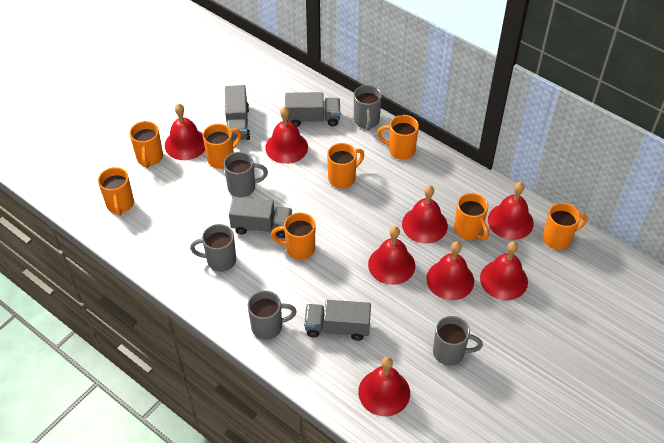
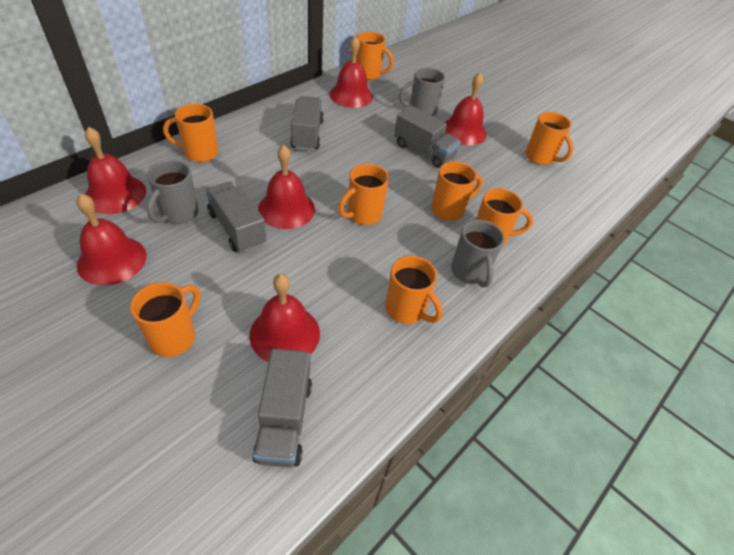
grey mug: [190,224,236,272] [224,152,268,197] [248,291,297,340] [354,85,382,130] [433,316,483,366] = 5 -> [147,160,199,224] [399,68,445,116] [451,220,504,288] = 3
red bell: [165,103,205,160] [265,107,308,164] [358,357,410,416] [368,226,415,285] [402,185,448,244] [426,242,474,300] [480,242,528,300] [488,182,534,240] = 8 -> [76,194,146,286] [85,127,146,214] [250,274,320,362] [258,145,315,229] [329,35,373,108] [445,72,486,145] = 6

